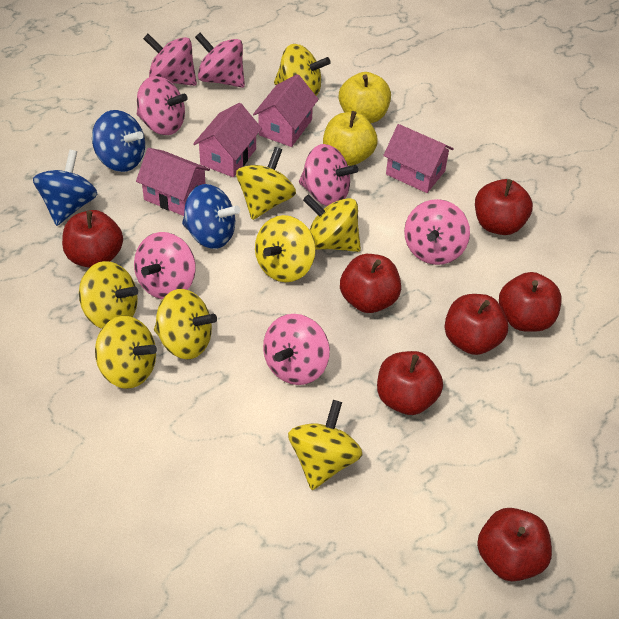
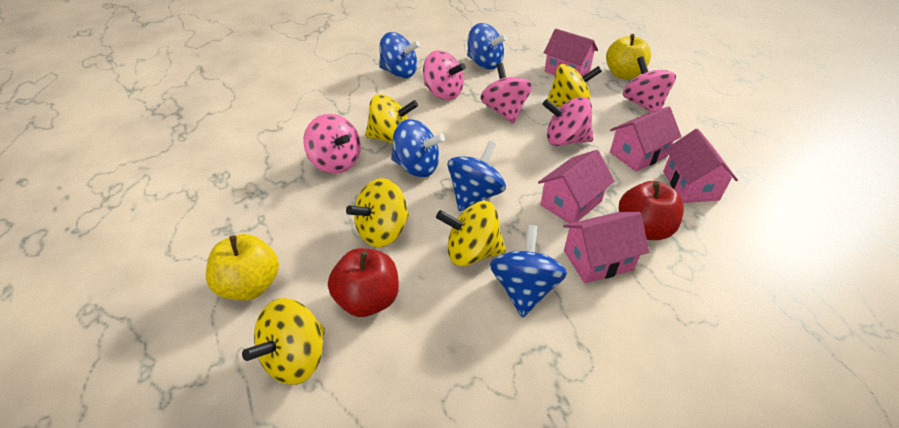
blue spinning top: [33,150,97,226] [92,110,145,172] [182,184,240,249] = 3 -> [379,32,420,78] [391,119,445,177] [447,141,506,211] [467,23,507,70] [490,225,567,318] = 5
pink house: [136,148,210,216] [193,103,262,177] [253,74,319,147] [383,124,454,193] = 4 -> [538,150,614,224] [544,29,598,77] [563,212,649,283] [610,107,682,172] [663,129,738,203] = 5
pink spinning top: [134,232,196,299] [137,76,188,135] [143,34,197,86] [195,33,245,88] [263,314,330,385] [299,144,358,206] [404,199,470,265] = 7 -> [303,114,361,174] [423,50,466,100] [480,63,532,124] [542,97,593,146] [623,56,676,112] = 5
red apple: [62,210,123,268] [340,254,401,313] [377,351,443,415] [444,294,508,355] [475,179,533,235] [477,508,552,581] [499,272,562,332] = 7 -> [328,248,399,317] [619,181,684,240] = 2
yellow spinning top: [79,261,138,329] [95,316,157,389] [154,289,217,359] [236,147,296,220] [255,215,316,282] [274,44,330,96] [288,400,362,490] [303,194,361,252] = 8 -> [242,298,325,385] [346,178,409,247] [365,94,418,144] [436,201,506,266] [548,64,602,107] = 5

